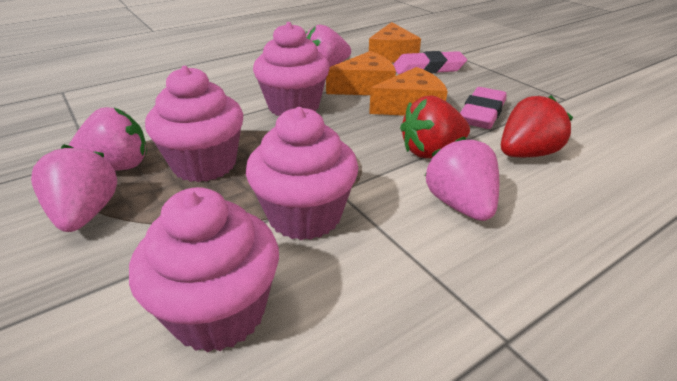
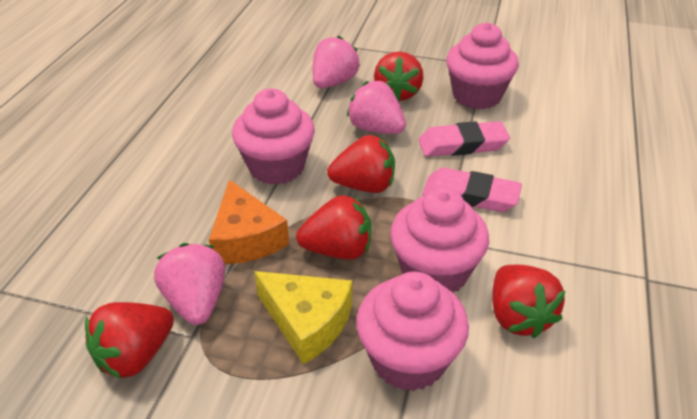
orange cheese: [326,51,396,95] [369,22,421,63] [369,67,448,116] = 3 -> [209,180,289,264] = 1
pink strawberry: [31,144,117,232] [68,107,147,171] [305,25,351,67] [425,136,499,221] = 4 -> [154,243,225,325] [313,36,360,88] [347,81,406,134] = 3
red strawberry: [400,96,470,158] [501,95,573,157] = 2 -> [85,302,174,379] [296,195,371,260] [327,135,395,193] [374,51,423,101] [492,265,565,338] = 5
yellow cheese: none = 0 -> [254,271,352,364] = 1

